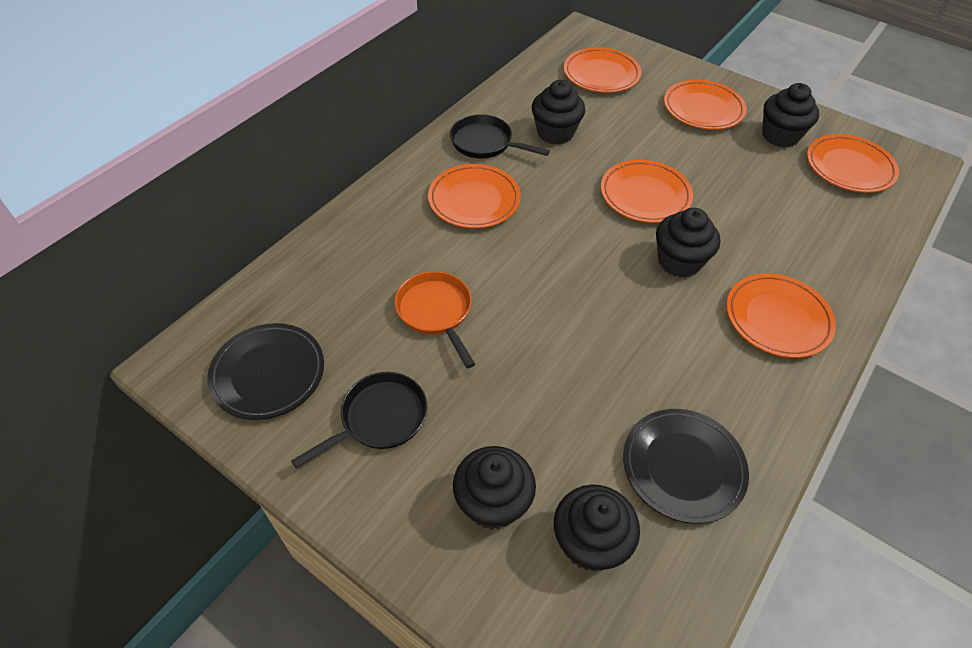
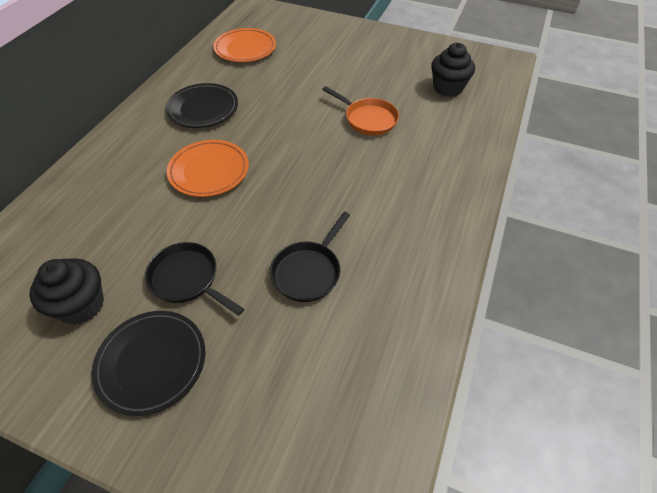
black cupcake: [453,446,536,530] [532,80,585,144] [554,485,640,571] [656,208,720,278] [762,83,819,148] = 5 -> [29,258,104,325] [431,43,475,97] = 2
orange plate: [428,164,521,228] [564,47,641,93] [601,160,693,223] [664,80,747,130] [726,273,836,358] [807,134,899,193] = 6 -> [167,140,249,197] [213,28,276,62] = 2

